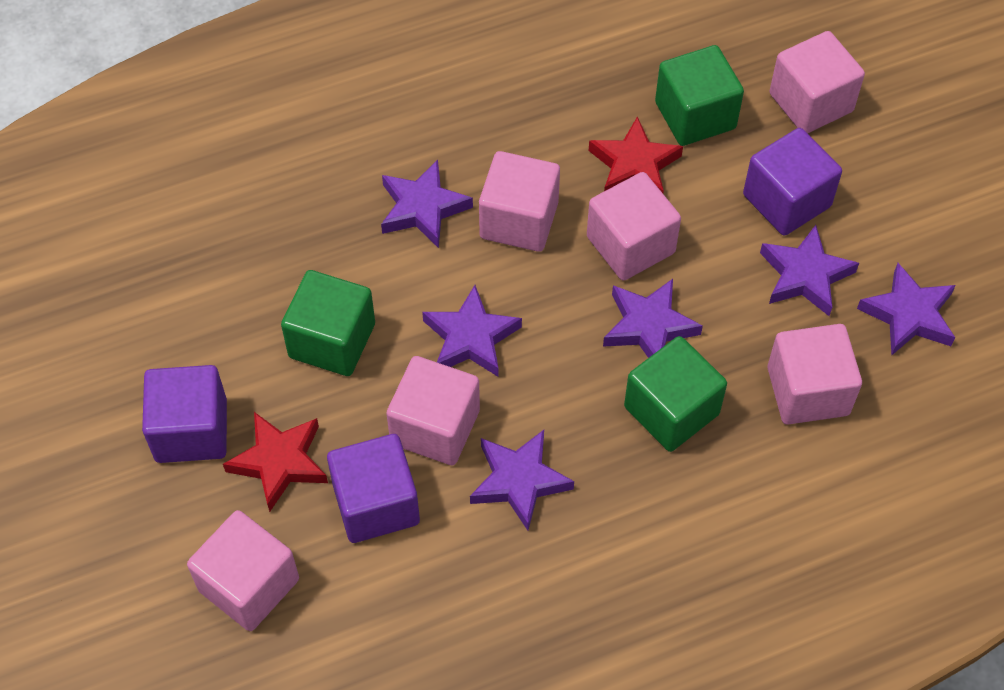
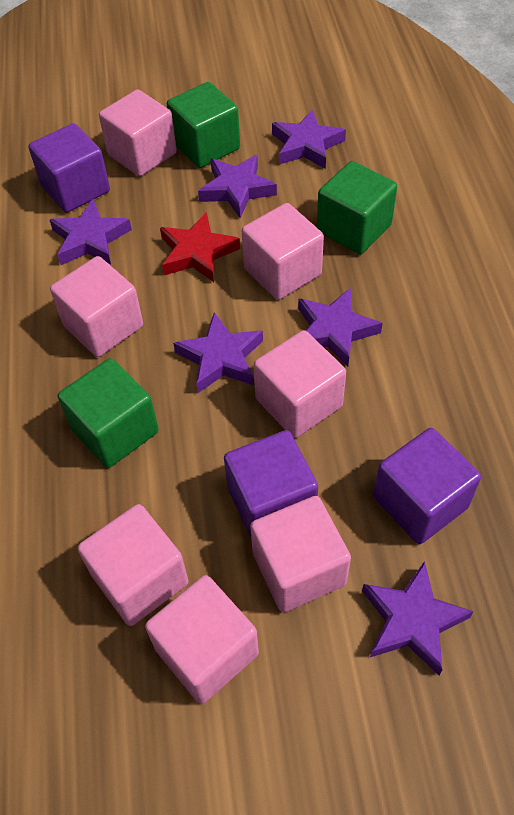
pink cube: [187,510,299,631] [386,356,480,465] [479,151,560,252] [587,172,681,281] [767,324,862,424] [770,31,865,133] = 6 -> [50,256,143,357] [78,504,189,626] [99,89,177,176] [145,575,259,704] [242,203,324,300] [250,496,351,612] [254,330,346,438] = 7
red star: [223,412,328,512] [589,116,683,193] = 2 -> [160,212,240,282] = 1

